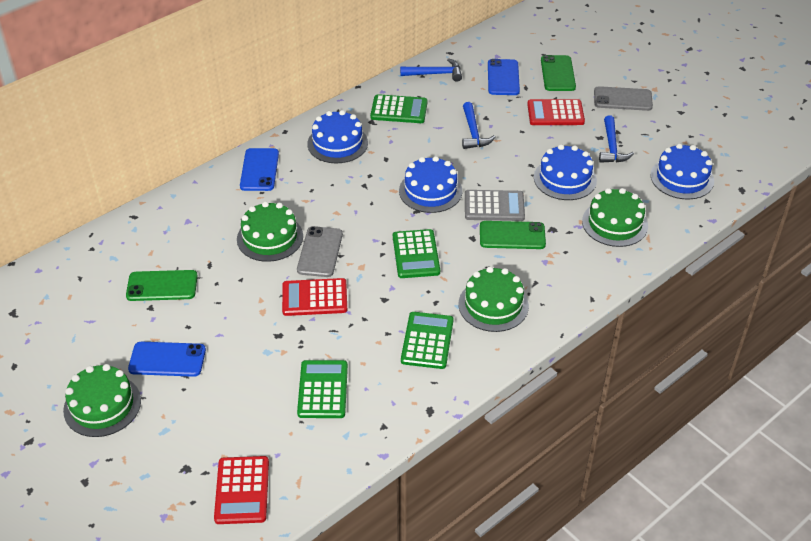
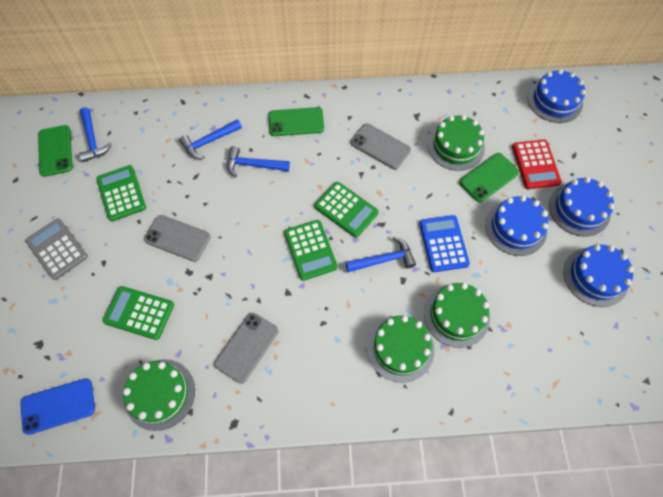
blue calculator: none = 0 -> [419,215,470,272] = 1
blue hammer: [400,58,462,82] [462,102,495,149] [599,116,634,163] = 3 -> [79,107,112,162] [179,119,242,159] [227,146,290,177] [345,237,416,272] = 4
blue phone: [128,342,206,377] [240,148,279,191] [488,59,520,95] = 3 -> [20,378,95,435] = 1
grey phone: [297,226,343,277] [594,86,653,111] = 2 -> [144,215,211,262] [214,313,279,384] [351,123,411,169] = 3
red calculator: [214,456,269,524] [282,278,347,316] [527,99,585,125] = 3 -> [512,139,562,189] = 1

